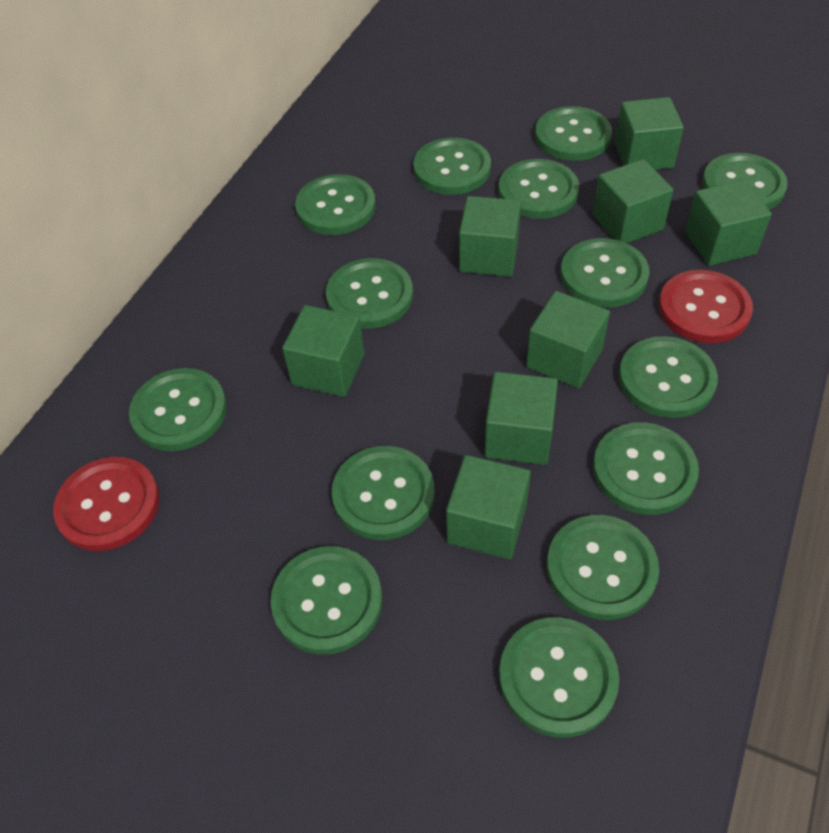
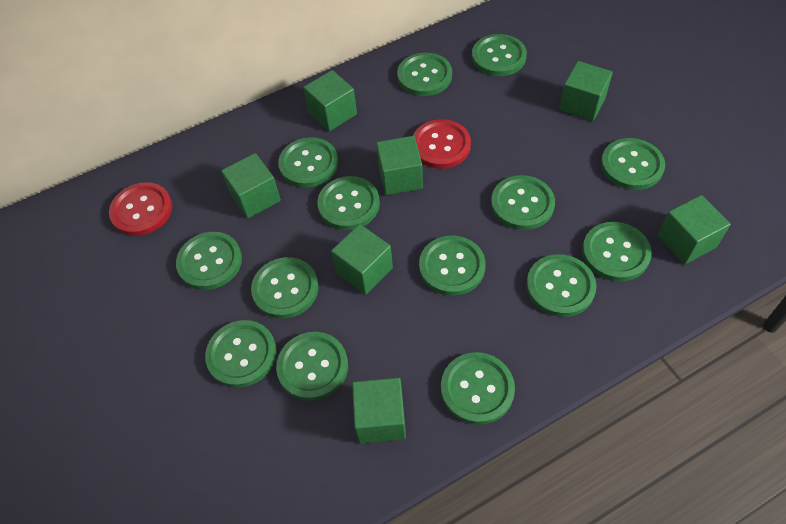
green cube: [282,305,364,397] [446,455,531,559] [459,196,521,277] [485,372,558,465] [526,291,610,388] [593,159,673,243] [615,97,684,170] [685,180,772,266] = 8 -> [221,153,281,218] [304,70,357,131] [331,224,393,295] [352,378,406,443] [376,136,423,195] [559,61,613,121] [658,195,731,264] = 7

